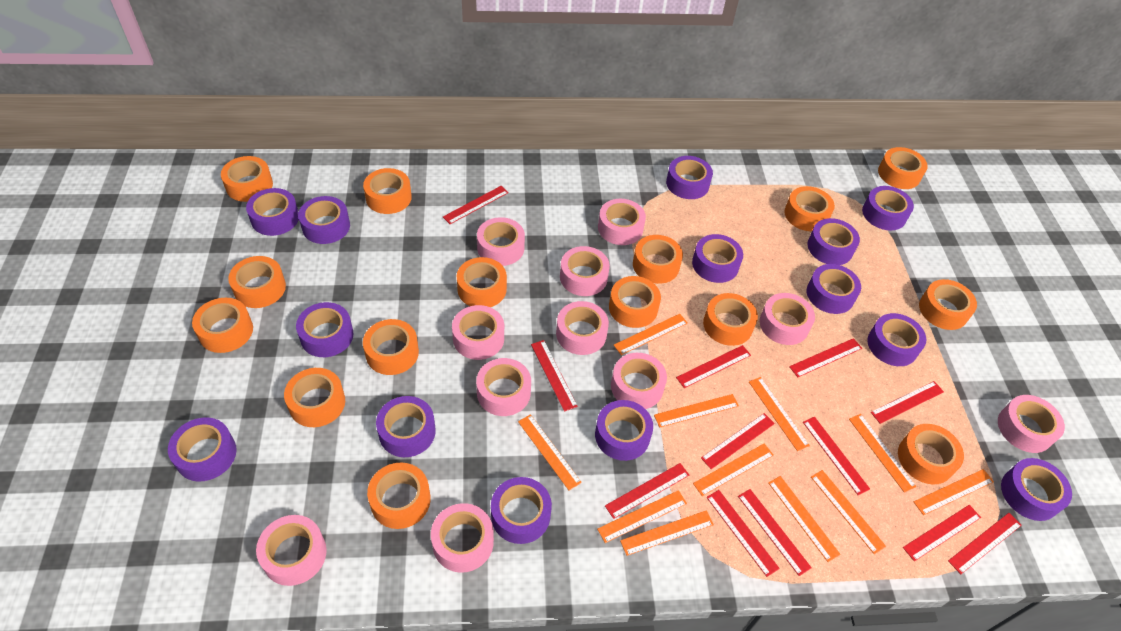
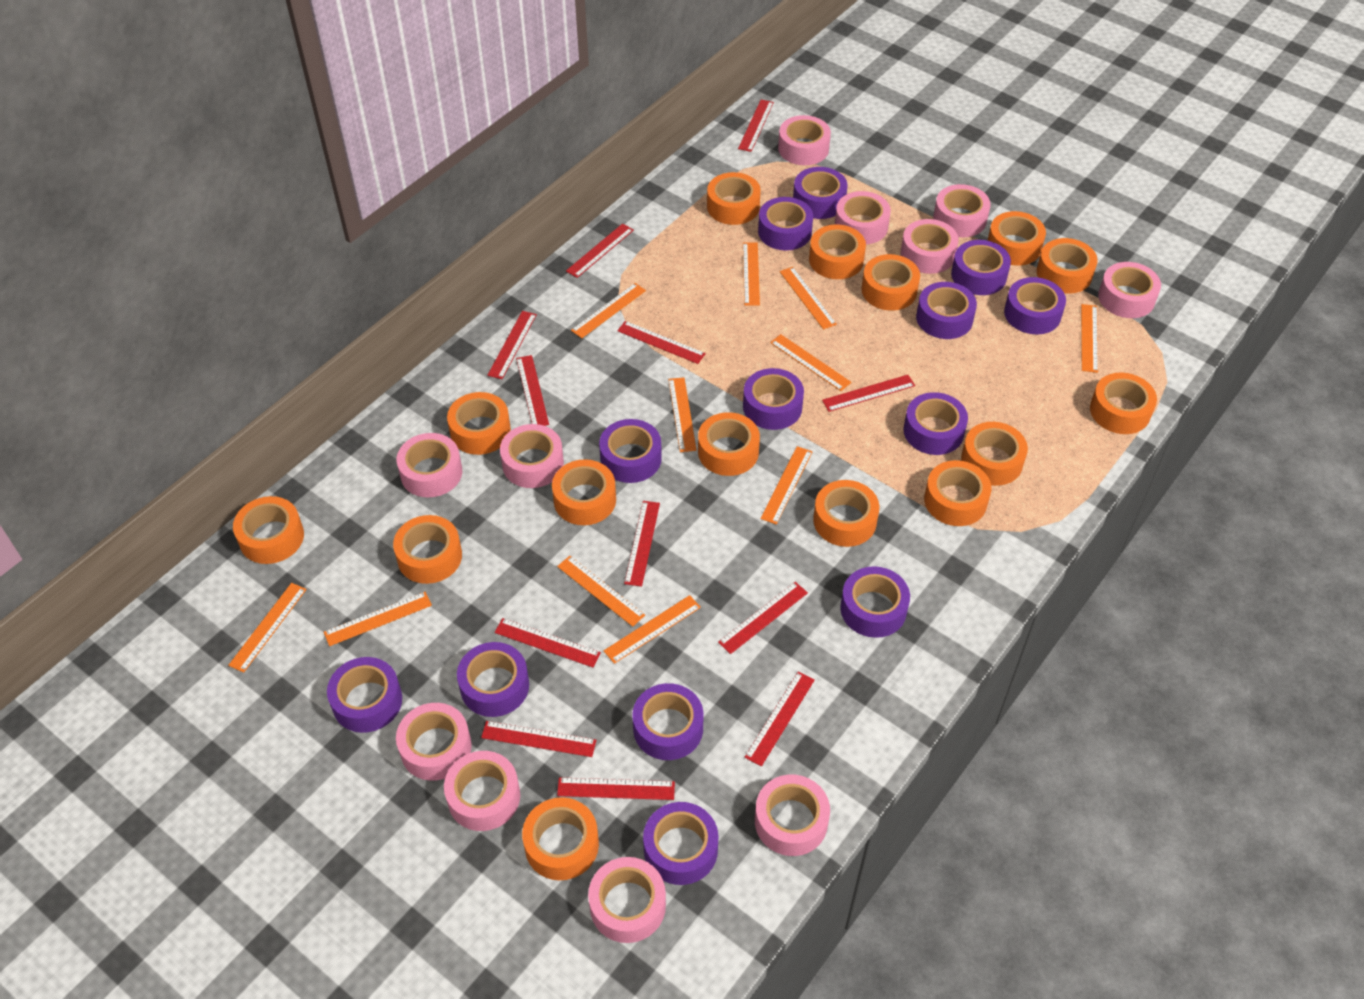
purple tape: [168,417,237,481] [246,188,299,236] [296,302,353,357] [298,196,350,244] [376,396,436,457] [491,477,552,544] [595,400,653,461] [666,156,713,199] [692,234,743,283] [807,264,861,314] [808,218,860,265] [862,186,914,230] [867,313,926,366] [1001,458,1072,521] = 14 -> [327,657,402,733] [457,642,529,717] [599,419,662,483] [632,683,704,760] [643,802,718,885] [743,368,804,430] [758,197,813,250] [793,167,847,219] [840,566,910,638] [903,392,968,455] [916,282,977,339] [951,240,1011,295] [1004,277,1066,334] = 13

